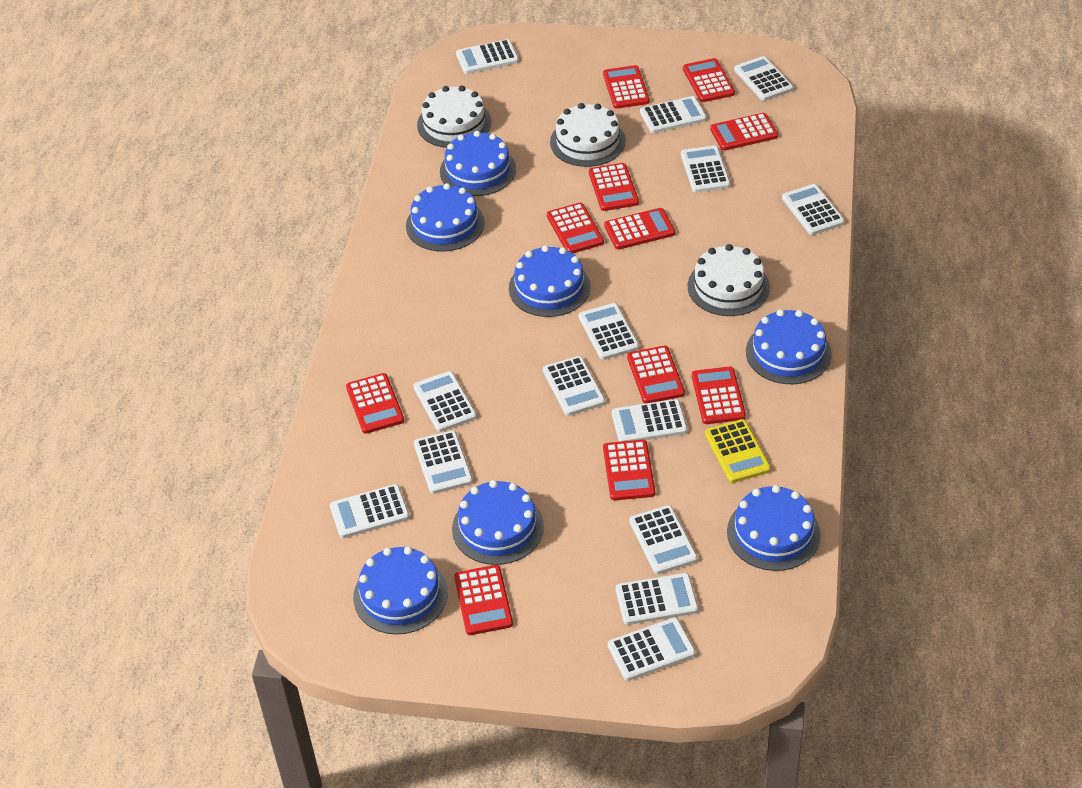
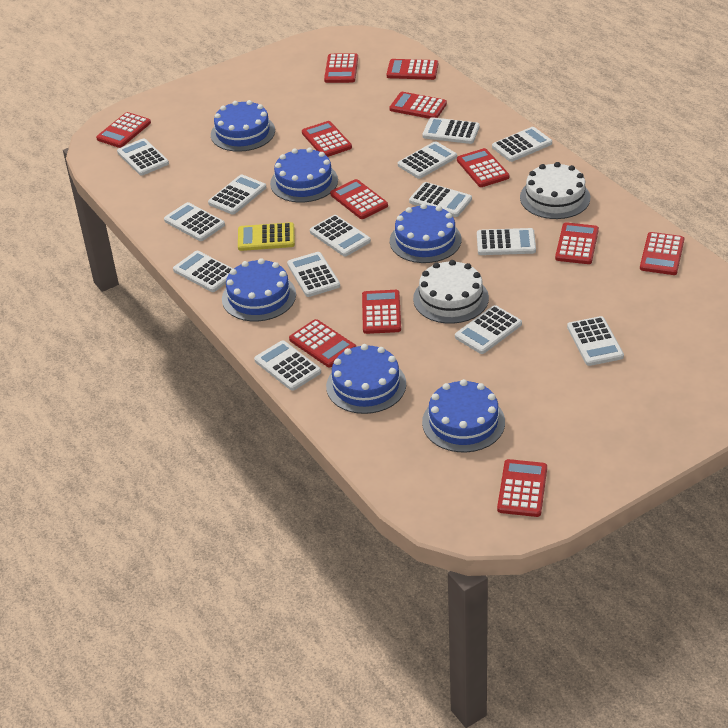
blue cake: [353,547,448,634] [406,183,485,252] [440,131,516,196] [452,480,544,565] [509,245,590,317] [727,485,821,571] [746,309,832,384] = 7 -> [211,100,275,152] [222,258,296,321] [270,147,338,203] [326,344,406,414] [390,204,461,263] [422,379,505,452] = 6
red calculator: [346,373,404,434] [454,565,513,635] [547,203,604,253] [589,163,639,211] [603,65,650,109] [603,439,655,501] [604,208,675,250] [627,346,685,404] [683,58,735,102] [692,367,746,424] [710,113,778,151] = 11 -> [96,112,151,148] [289,319,356,367] [302,121,352,157] [324,53,358,83] [330,179,388,219] [362,290,401,334] [387,59,438,80] [389,92,447,119] [457,148,509,187] [497,459,547,517] [555,222,599,264] [640,232,684,275] = 12
white cake: [417,86,491,148] [550,103,626,167] [688,244,770,316] = 3 -> [413,260,489,324] [520,162,590,219] = 2

